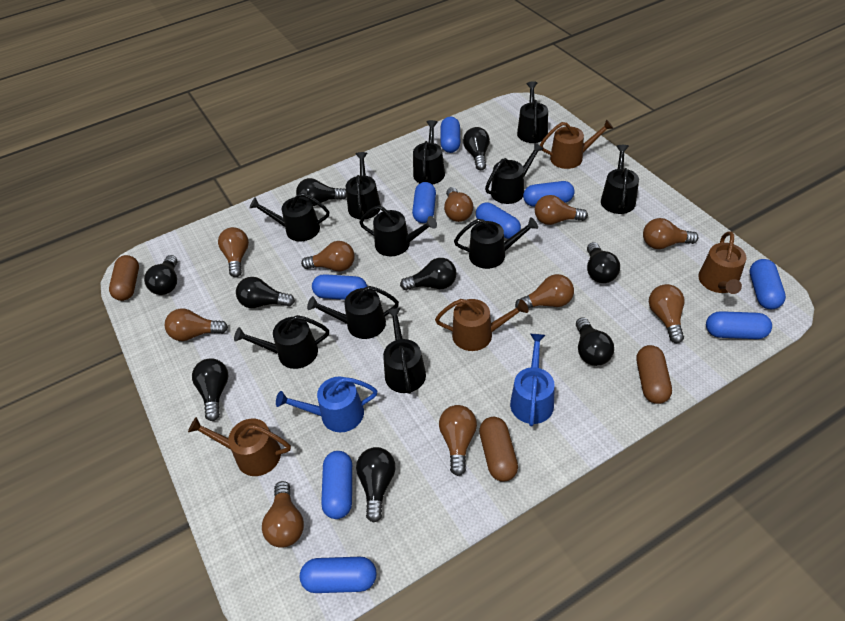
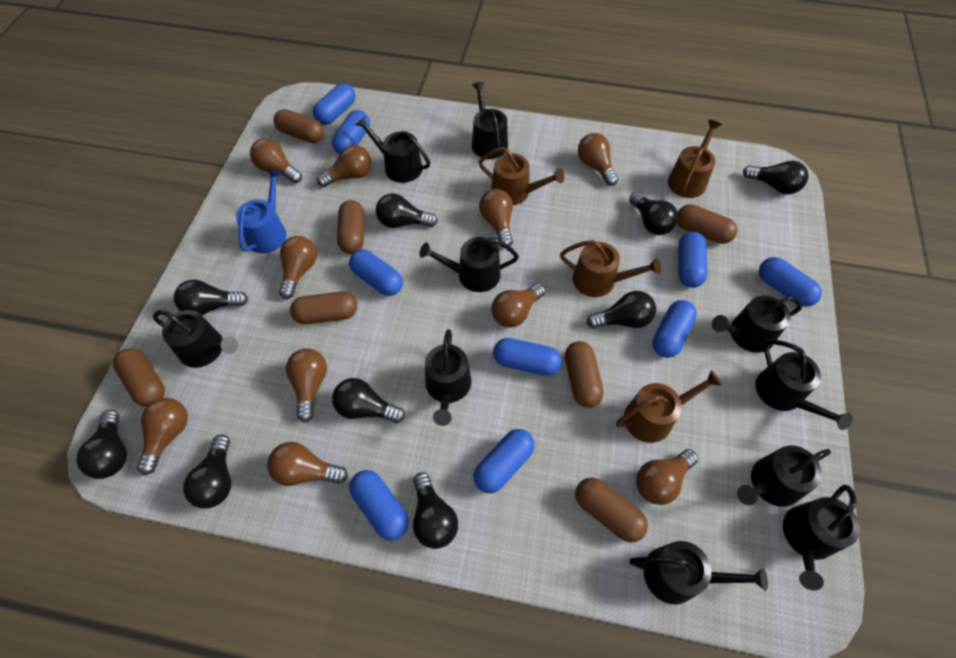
black watering can: [234,315,329,369] [250,193,329,242] [307,286,399,339] [346,152,381,219] [359,205,437,256] [383,308,426,394] [413,120,445,185] [454,217,538,269] [485,142,544,204] [517,81,548,143] [601,145,639,214] = 11 -> [153,310,238,368] [355,115,430,183] [419,237,519,292] [425,329,471,426] [472,82,508,159] [630,541,768,604] [712,296,802,353] [737,445,831,507] [755,340,853,430] [783,485,860,590] = 10
blue watering can: [276,377,377,432] [510,334,555,426] = 2 -> [236,169,287,253] = 1
brown capsule: [109,255,139,301] [479,417,518,481] [637,345,672,404] = 3 -> [113,348,165,407] [273,109,324,143] [290,292,357,324] [337,200,364,254] [565,341,604,408] [575,478,648,543] [677,204,737,244] = 7

